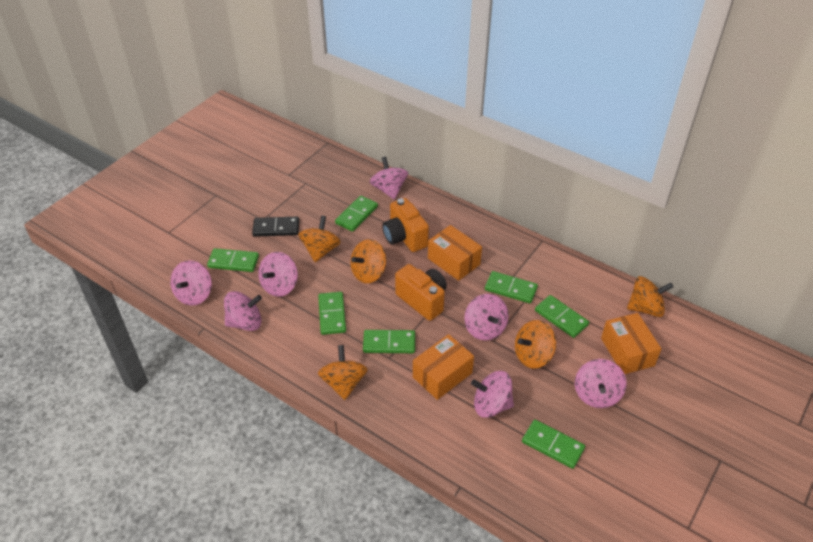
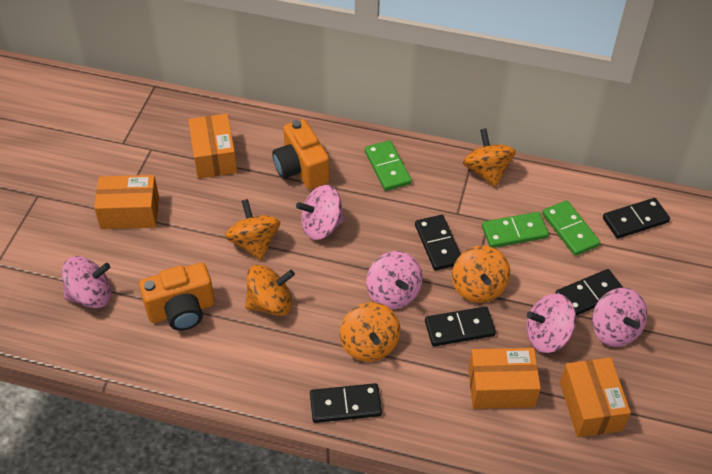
black domino: [252,217,299,237] = 1 -> [310,383,382,423] [415,215,461,271] [425,306,496,346] [555,269,623,316] [603,198,670,239] = 5
green domino: [207,248,259,272] [318,292,346,335] [335,195,378,232] [363,330,415,353] [485,271,538,304] [522,419,585,469] [535,295,589,338] = 7 -> [365,140,412,191] [482,212,549,248] [542,200,600,256] = 3
orange box: [413,334,474,400] [428,225,482,281] [601,313,661,374] = 3 -> [94,175,159,229] [188,114,237,179] [468,348,541,409] [560,357,631,437] = 4
pink spinning top: [170,260,212,306] [224,291,262,331] [258,252,298,297] [370,157,408,200] [464,294,509,340] [471,371,514,418] [575,359,627,408] = 7 -> [62,256,111,308] [296,185,345,240] [366,251,423,309] [526,294,576,353] [592,288,647,347] = 5

